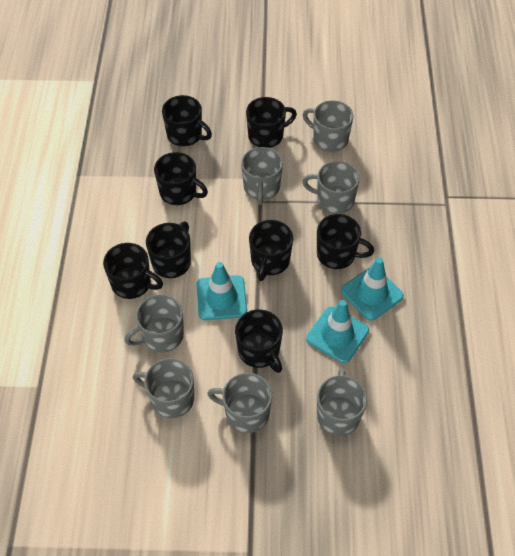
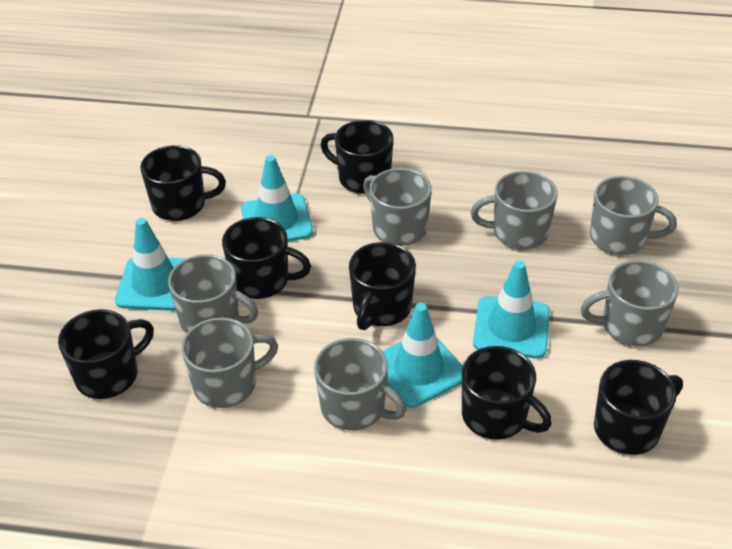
black mug: [103,243,163,299] [146,222,191,278] [154,152,208,205] [162,95,212,146] [235,310,283,373] [246,97,297,148] [249,220,293,281] [317,214,374,269] = 8 -> [58,309,154,399] [140,145,226,221] [222,217,311,299] [320,120,394,194] [349,242,416,330] [462,346,552,440] [594,360,683,455] = 7
turquoise traffic cone: [197,262,247,320] [306,300,369,363] [341,257,404,321] = 3 -> [115,218,187,311] [241,155,313,242] [383,303,463,408] [473,261,550,359] = 4

